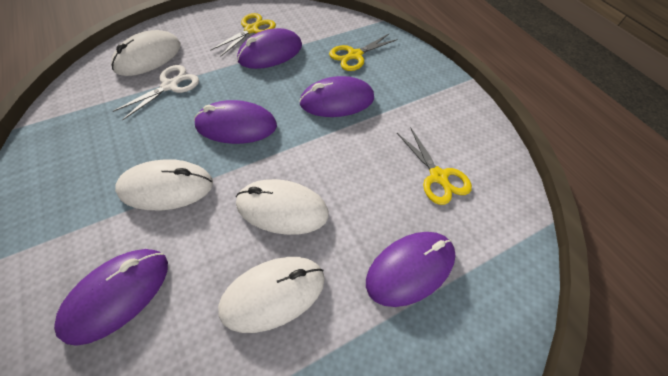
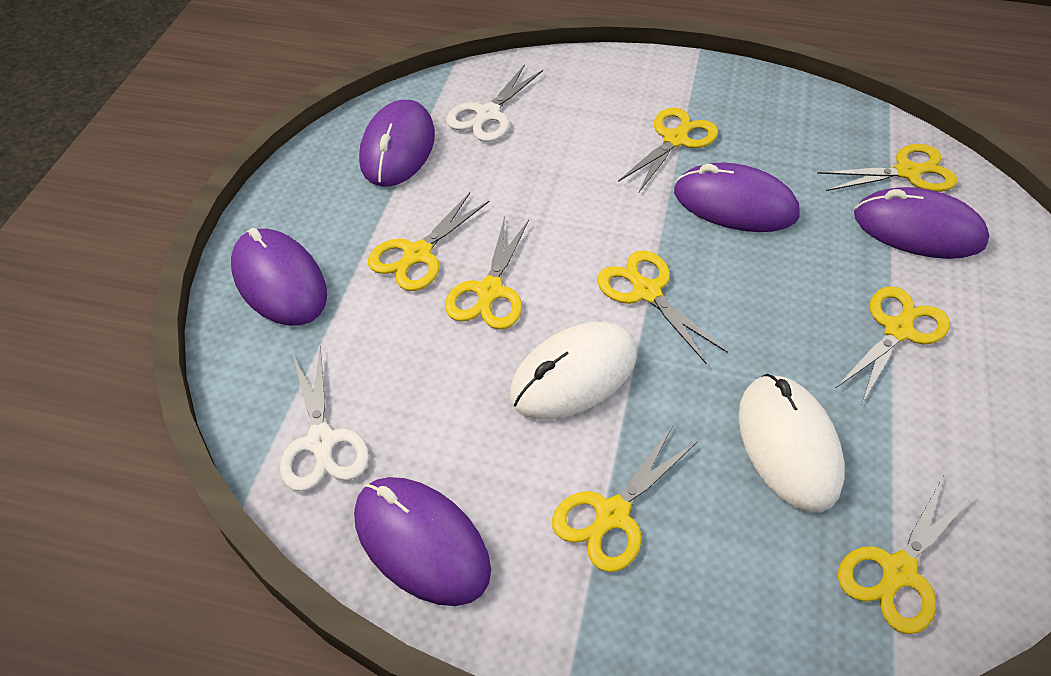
white mouse: [111,30,181,76] [115,159,213,210] [218,257,325,333] [236,179,329,235] = 4 -> [510,322,637,420] [739,374,845,512] = 2
white scissors: [113,65,199,121] = 1 -> [280,346,369,492] [446,64,543,142] = 2
yellow scissors: [210,13,276,57] [329,34,398,71] [397,127,472,205] = 3 -> [368,192,489,291] [445,217,529,330] [552,425,698,572] [597,250,728,365] [618,108,718,193] [817,144,957,192] [836,286,950,403] [838,476,972,634] = 8

